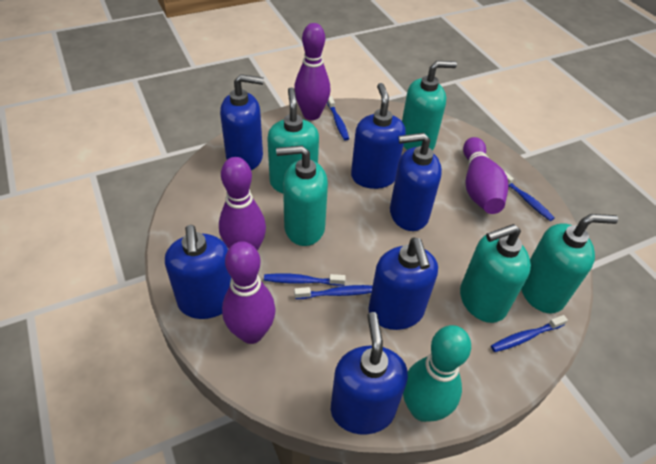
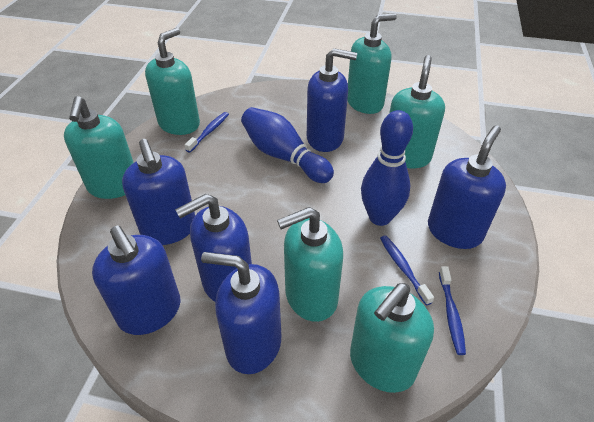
blue bowling pin: none = 0 -> [241,107,334,183] [361,110,413,226] = 2
blue toothbrush: [264,273,346,286] [294,285,372,299] [327,96,349,141] [491,315,568,352] [504,171,555,221] = 5 -> [185,112,229,153] [380,235,434,305] [439,266,466,355] = 3
purple bowling pin: [219,157,266,251] [222,241,276,344] [294,23,331,120] [463,137,508,214] = 4 -> none = 0
turquoise bowling pin: [403,325,471,422] = 1 -> none = 0
turquoise soap dispenser: [267,87,319,193] [276,145,328,246] [402,61,457,150] [460,224,531,323] [521,214,618,313] = 5 -> [64,96,134,199] [145,28,200,135] [277,207,343,322] [347,13,397,114] [350,283,434,393] [390,55,445,168] = 6

